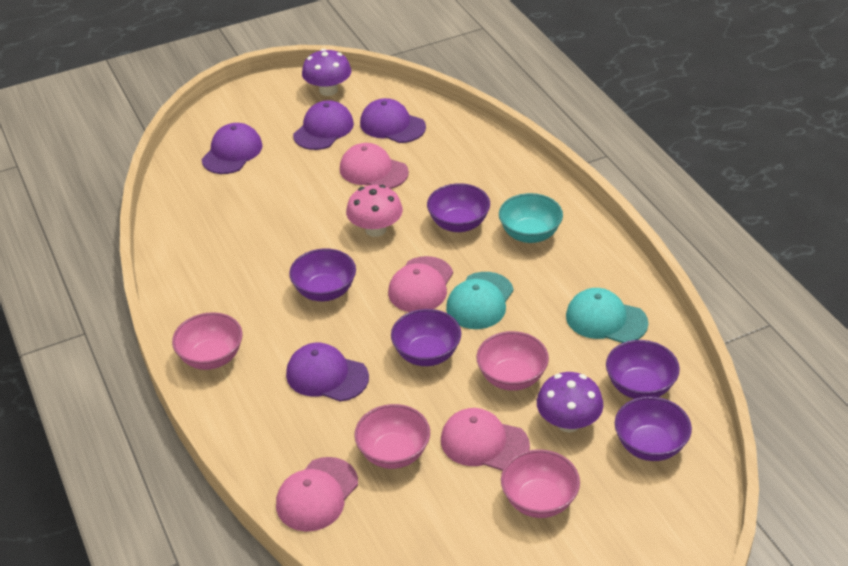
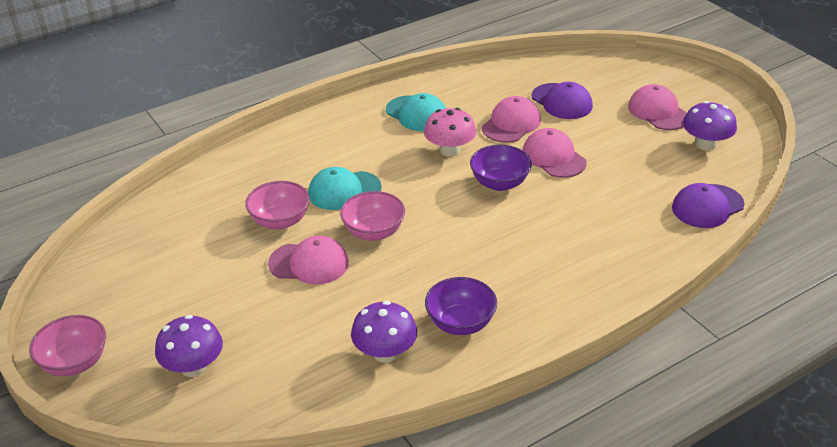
pink bowl: [172,312,243,370] [354,404,430,469] [477,331,549,391] [501,449,580,518] = 4 -> [29,315,106,376] [245,181,310,230] [340,191,405,241] = 3
purple bowl: [289,248,356,301] [391,309,461,366] [427,183,490,232] [606,340,680,399] [615,397,692,461] = 5 -> [425,277,497,335] [470,145,532,191] = 2
purple cap: [202,123,263,174] [286,343,369,402] [293,100,354,150] [360,98,426,143] = 4 -> [531,82,593,119] [672,183,744,228] = 2
purple mushroom: [302,49,351,96] [537,372,603,432] = 2 -> [155,315,223,377] [351,301,417,363] [683,101,737,151] = 3
turquoise bowl: [499,193,563,243] = 1 -> none = 0

